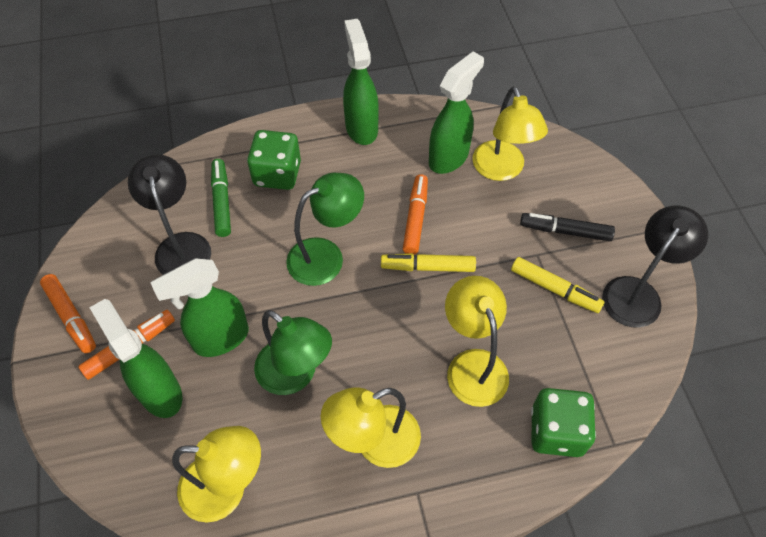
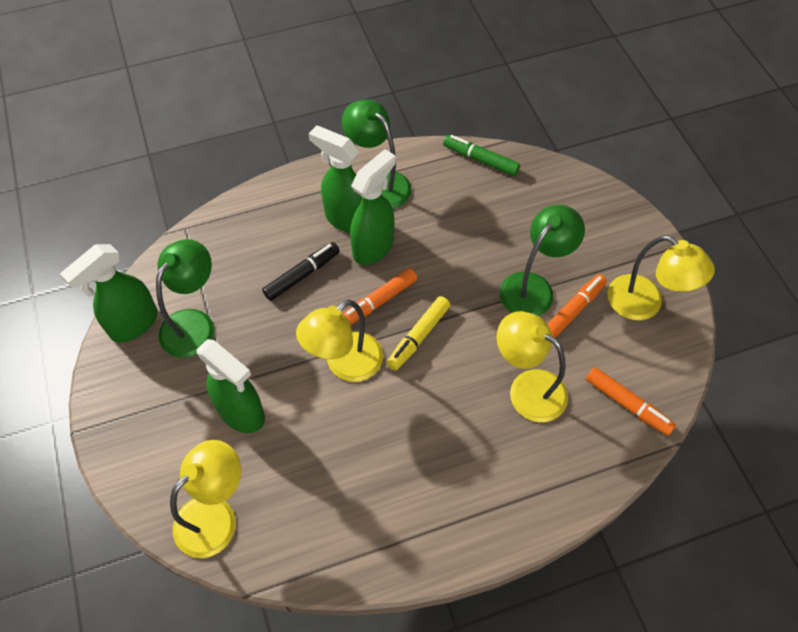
black lamp: [128,154,211,275] [602,206,708,328] = 2 -> none = 0
green dice: [247,130,301,190] [531,388,596,457] = 2 -> none = 0
green lamp: [254,310,332,395] [286,173,364,286] = 2 -> [156,239,214,358] [342,99,412,209] [500,205,585,316] = 3
yellow marker: [381,253,476,272] [511,257,604,313] = 2 -> [387,296,450,371] = 1

